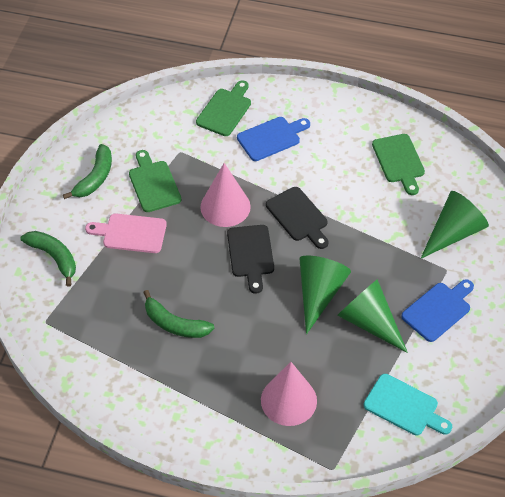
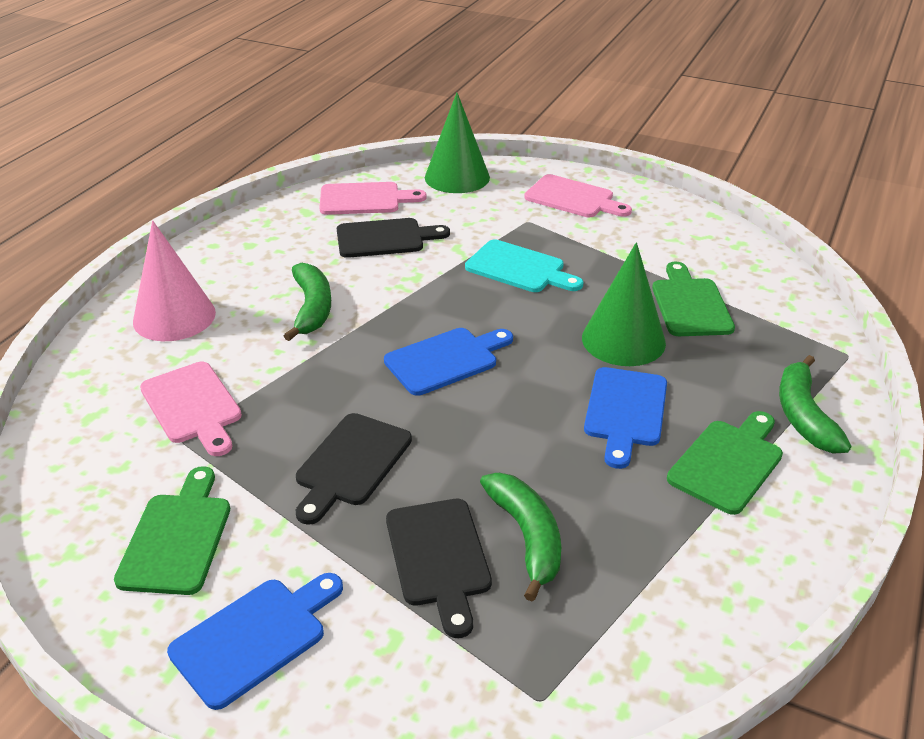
black cutting board: [227,225,274,294] [266,187,328,249] = 2 -> [296,413,412,525] [337,218,450,258] [386,499,492,638] = 3
blue cutting board: [237,117,310,161] [401,279,474,342] = 2 -> [167,573,343,710] [384,328,513,396] [584,367,667,469] = 3
green cone: [299,256,351,334] [337,279,408,353] [420,191,489,259] = 3 -> [425,93,490,193] [582,242,666,366] = 2
pink cone: [200,163,251,227] [261,362,317,426] = 2 -> [133,221,216,341] = 1
pink cutting board: [85,213,167,253] = 1 -> [140,362,242,456] [319,182,427,215] [524,174,632,217] = 3

